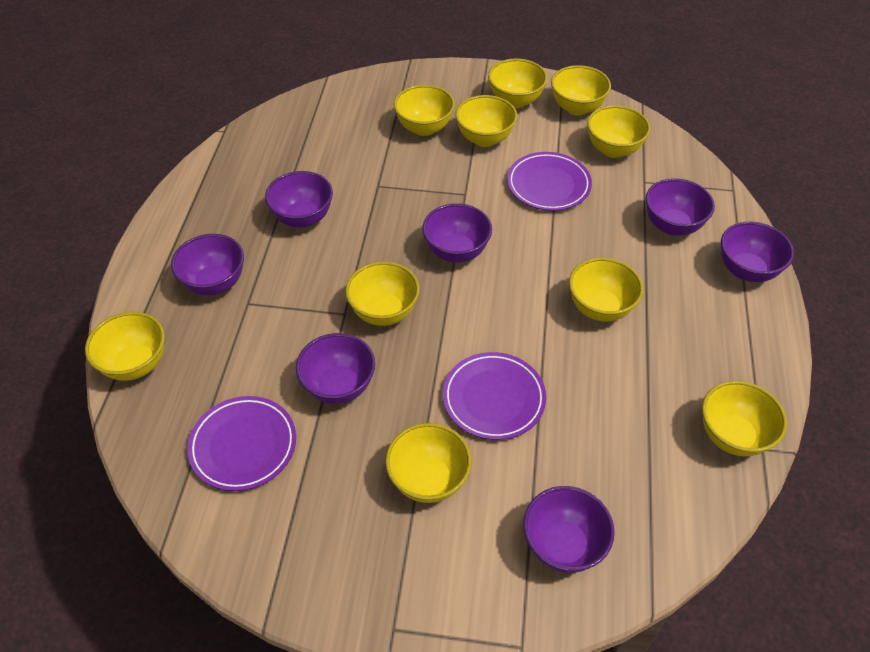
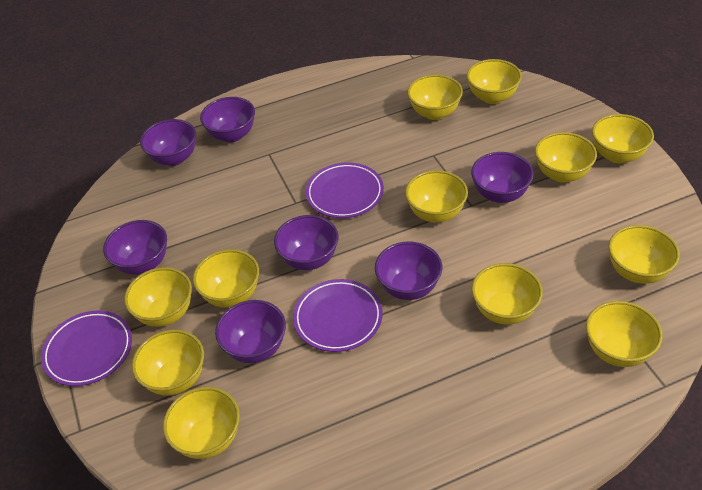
yellow bowl: [85,312,165,381] [345,262,420,326] [385,423,472,503] [394,85,455,136] [455,95,517,147] [488,58,548,108] [551,65,611,116] [569,258,643,322] [587,105,651,158] [702,381,787,456] = 10 -> [124,267,192,327] [132,330,204,396] [163,387,240,459] [193,249,259,308] [405,170,468,223] [407,74,463,120] [467,59,522,104] [471,263,543,325] [535,132,597,183] [586,301,663,367] [592,114,654,163] [608,225,680,284] = 12

